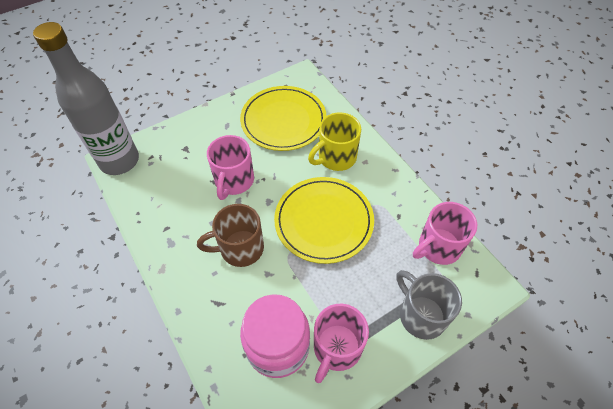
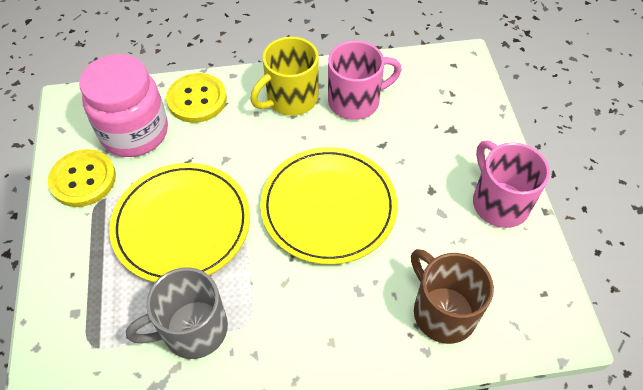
grey bottle: [33,22,139,175] = 1 -> none = 0
pink mug: [207,135,254,200] [314,304,369,383] [413,202,477,265] = 3 -> [328,41,402,120] [473,140,550,228] = 2
yellow button: none = 0 -> [48,149,116,207] [166,73,227,123] = 2

